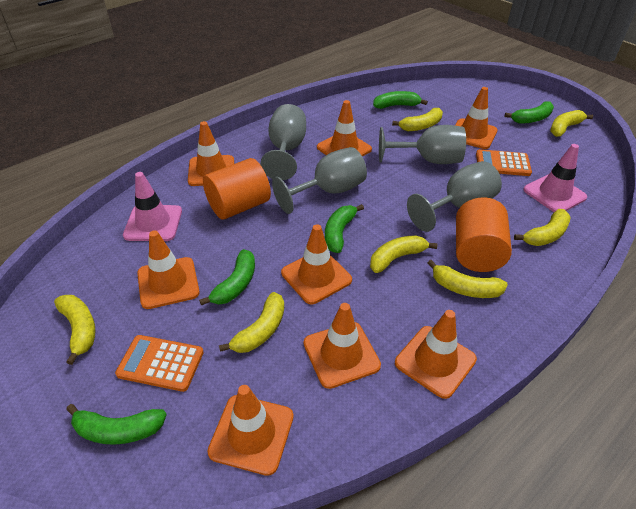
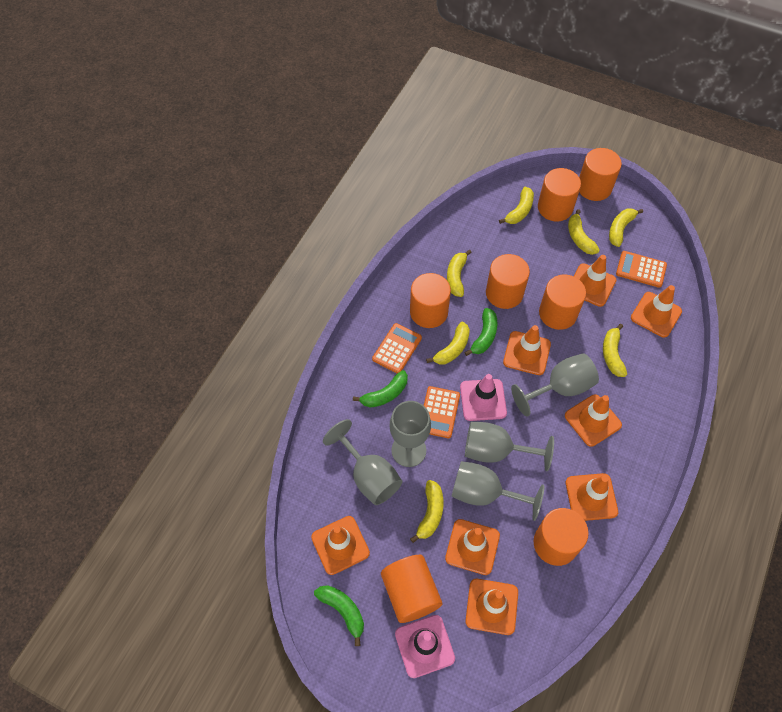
green banana: [66,404,167,445] [199,249,255,306] [325,204,364,253] [373,91,428,109] [504,101,554,124] = 5 -> [314,585,364,646] [353,370,408,408] [465,308,498,356] = 3
grey goblet: [260,104,306,180] [272,147,367,214] [379,125,466,164] [407,161,502,232] = 4 -> [323,419,402,505] [389,401,431,467] [451,461,544,521] [465,422,554,472] [511,353,599,417] = 5
orange calculator: [115,335,204,392] [476,149,532,176] = 2 -> [372,323,422,373] [424,386,460,438] [616,251,667,288] = 3
orange cylinder: [203,158,271,219] [456,197,512,272] = 2 -> [381,555,442,623] [410,273,451,328] [486,254,530,309] [534,508,589,566] [538,168,581,221] [539,275,586,330] [579,148,622,201] = 7

